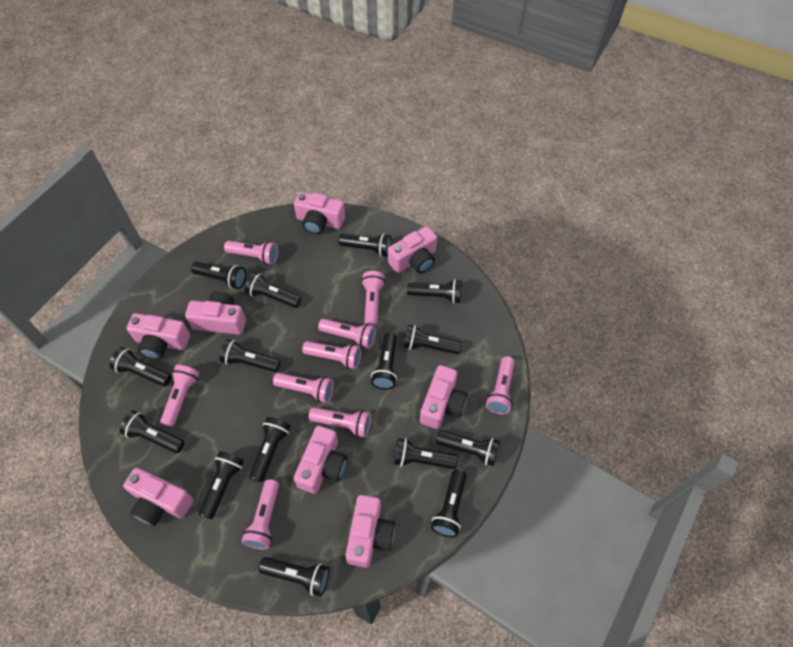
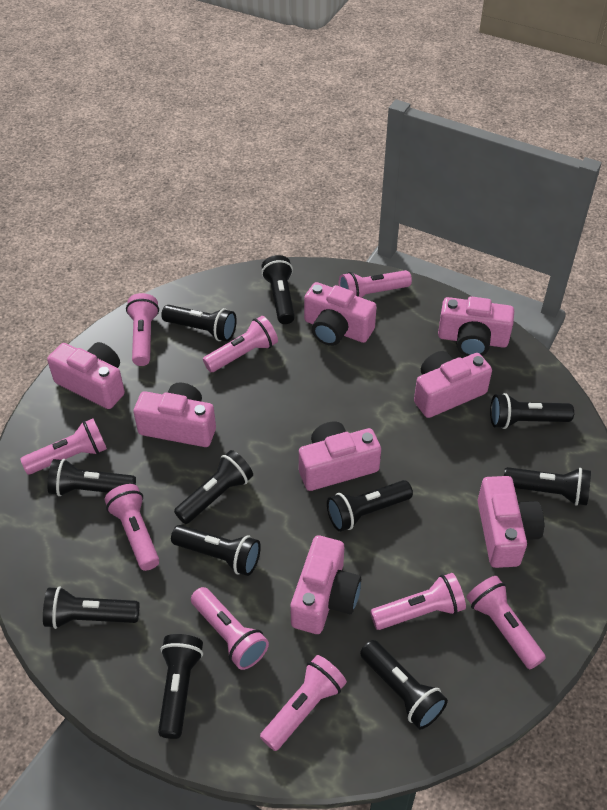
black flashlight: [110,347,171,386] [120,410,185,453] [191,262,246,289] [199,451,244,520] [219,339,281,372] [245,272,301,308] [249,417,291,482] [259,557,329,597] [338,233,392,257] [371,333,397,390] [394,438,458,469] [403,325,462,354] [407,279,462,304] [431,469,467,537] [436,430,500,466] = 15 -> [43,586,139,629] [47,459,136,496] [158,634,203,739] [161,305,236,342] [171,525,261,576] [174,450,253,524] [261,255,295,324] [327,480,413,532] [360,640,448,729] [490,393,574,429] [504,467,591,506] = 11

